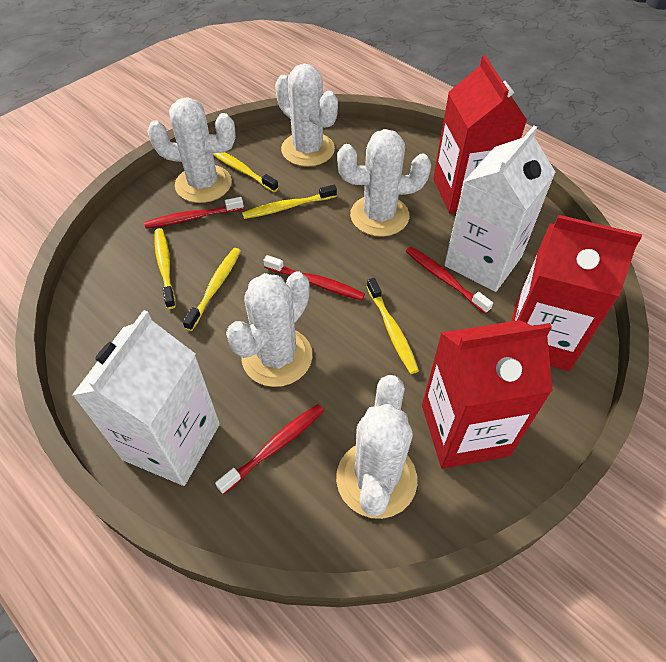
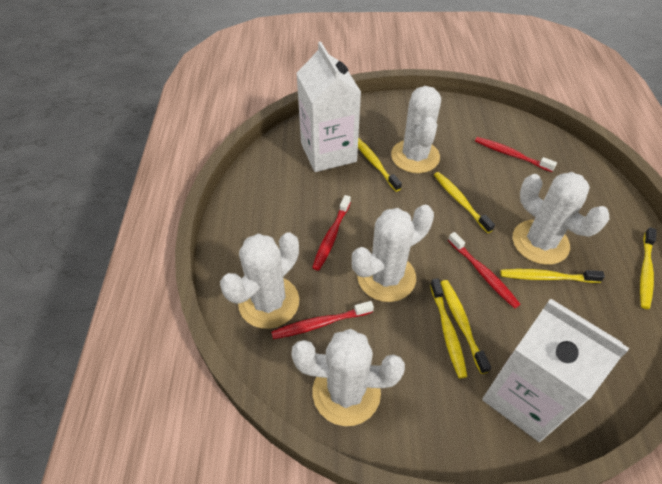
red carton: [422,320,553,469] [433,55,527,214] [512,215,642,371] = 3 -> none = 0
yellow toothbrush: [154,228,176,309] [182,248,241,331] [213,152,279,192] [242,185,337,219] [366,278,419,374] = 5 -> [358,138,402,192] [430,278,467,378] [434,172,495,233] [440,280,491,374] [500,269,605,283] [640,227,657,309] = 6

